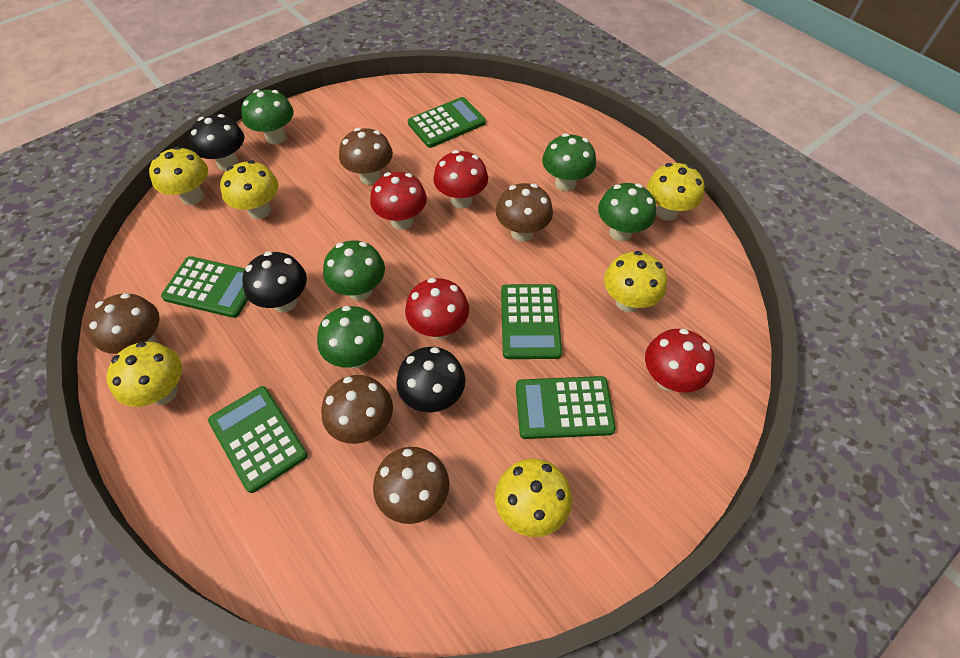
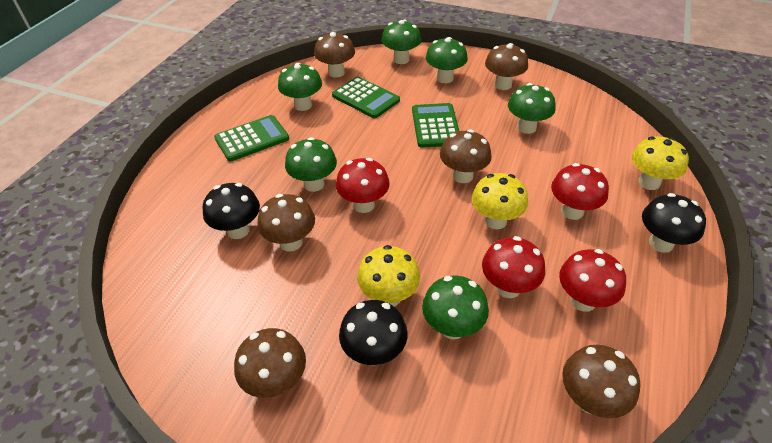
brown mushroom: [87,293,160,354] [321,375,393,444] [339,128,393,185] [373,447,449,524] [496,183,553,242] = 5 -> [234,328,306,398] [257,194,315,252] [314,32,355,78] [440,130,492,183] [485,43,528,90] [562,345,640,418] = 6
green calculator: [161,256,248,318] [208,386,308,493] [408,97,486,148] [501,284,562,359] [516,376,616,439] = 5 -> [214,115,289,161] [332,77,400,118] [412,103,459,148] = 3
green mushroom: [241,89,294,144] [317,306,384,368] [323,240,385,301] [542,133,596,191] [598,183,656,241] = 5 -> [278,63,322,111] [285,137,337,192] [381,19,421,64] [422,276,489,339] [426,37,468,83] [508,83,556,134] = 6
yellow mushroom: [106,342,182,407] [149,146,208,205] [220,160,278,219] [495,459,572,537] [604,251,667,312] [647,163,704,221] = 6 -> [357,245,420,307] [472,173,528,229] [632,136,689,190] = 3

